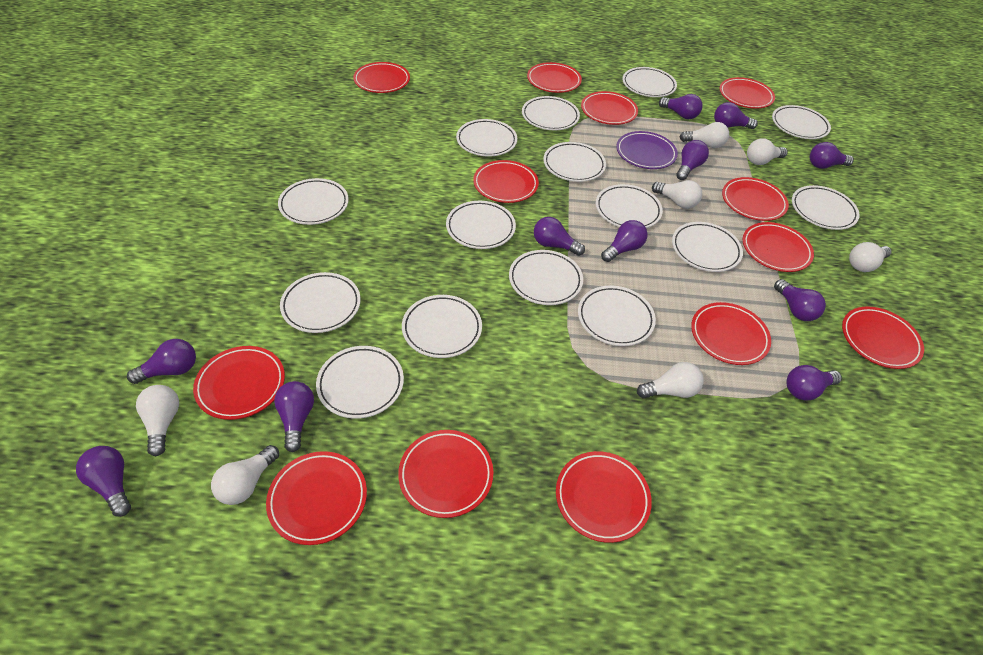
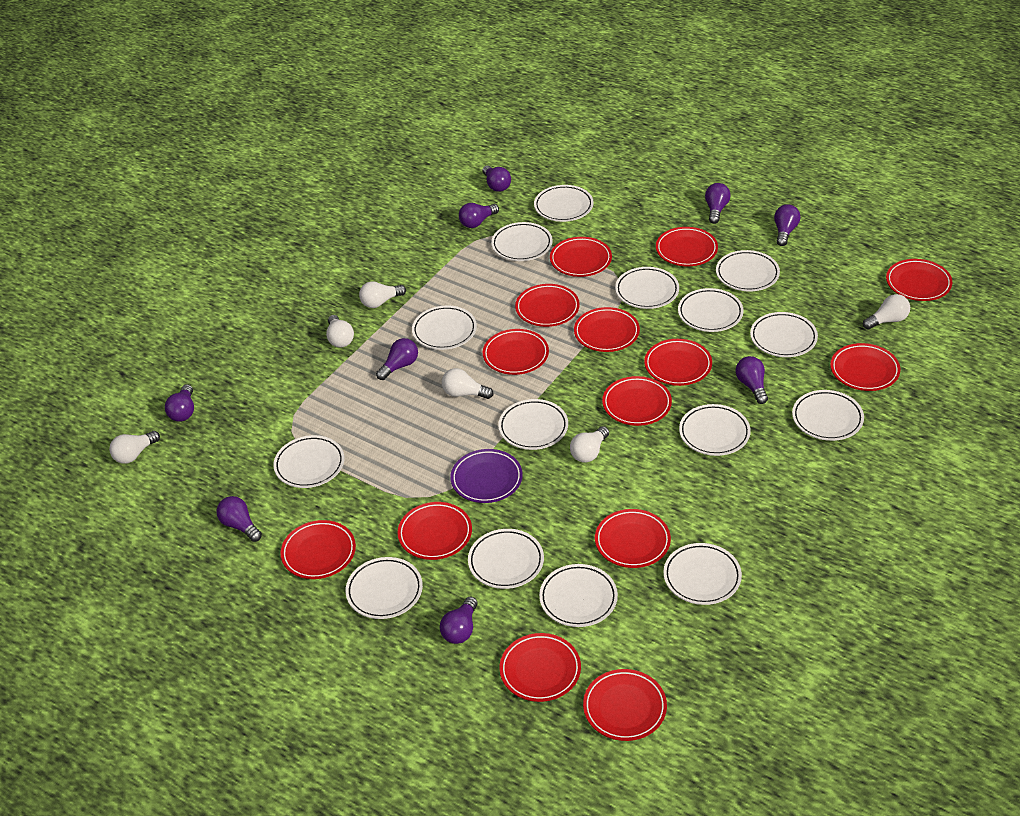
purple light bulb: [76,446,131,517] [127,339,196,384] [274,381,314,452] [534,217,585,256] [601,220,648,262] [659,94,702,119] [676,140,709,180] [714,102,758,129] [774,279,826,321] [786,365,842,401] [810,142,854,169] = 11 -> [165,384,194,422] [216,496,262,542] [376,338,418,380] [440,597,478,644] [459,203,499,228] [482,165,511,192] [705,183,730,224] [736,356,768,404] [774,204,800,246] = 9
red plate: [193,346,285,420] [266,451,367,545] [353,62,410,93] [398,430,493,518] [473,160,539,203] [527,62,582,93] [556,451,652,543] [581,91,638,125] [691,302,771,365] [719,77,775,109] [722,177,789,221] [743,222,814,272] [842,307,924,369] = 13 -> [281,520,356,579] [397,502,472,560] [483,329,549,375] [500,633,581,702] [515,284,580,327] [550,237,612,277] [574,307,640,352] [583,669,667,741] [595,509,671,568] [602,376,672,426] [644,339,712,386] [656,227,718,266] [830,343,900,391] [886,259,952,301] = 14
white light bulb: [136,385,179,456] [211,445,279,505] [637,362,704,399] [652,180,702,209] [680,122,729,148] [747,138,788,165] [849,242,892,272] = 7 -> [109,431,160,464] [326,315,354,348] [359,281,406,308] [442,368,494,399] [570,426,609,463] [863,294,910,330] = 6

